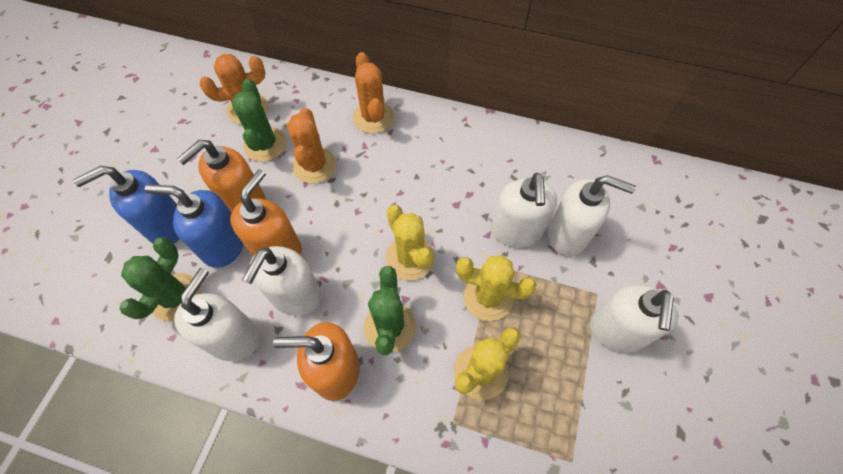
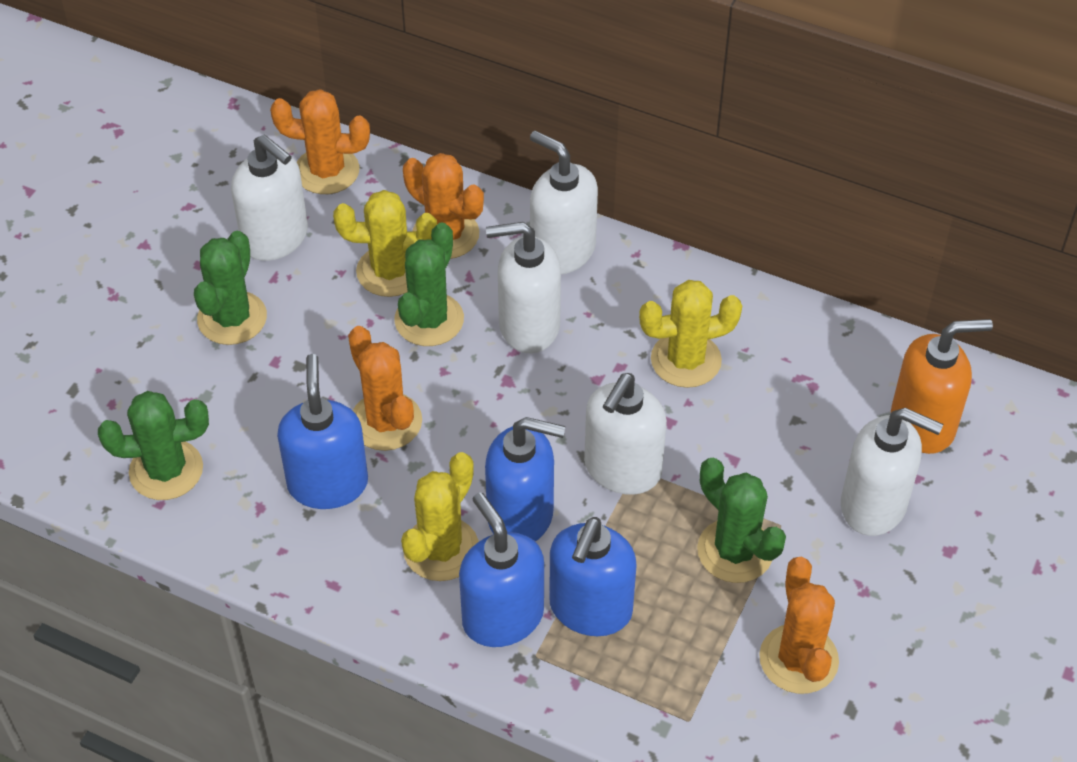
blue soap dispenser: [73,166,180,244] [145,184,244,268] = 2 -> [277,354,368,509] [459,492,544,647] [485,417,566,542] [549,517,637,636] = 4
green cactus: [120,237,201,321] [232,79,287,162] [364,266,416,355] = 3 -> [98,391,209,500] [194,231,267,345] [394,222,464,346] [697,458,786,583] = 4
orange cactus: [200,54,268,125] [287,108,337,184] [353,52,394,134] = 3 -> [270,89,370,194] [348,326,422,451] [403,153,484,259] [759,557,839,694] = 4
orange soap dispenser: [177,140,266,213] [230,169,302,256] [273,322,360,401] = 3 -> [891,319,993,454] = 1

